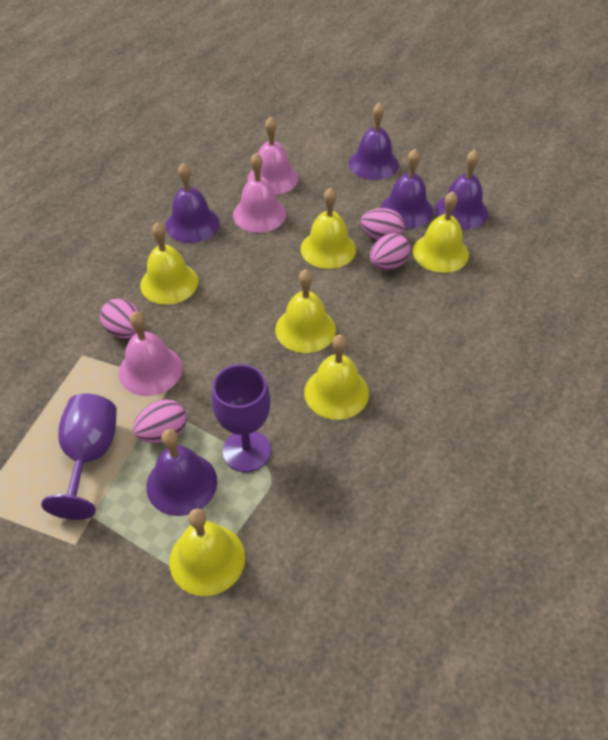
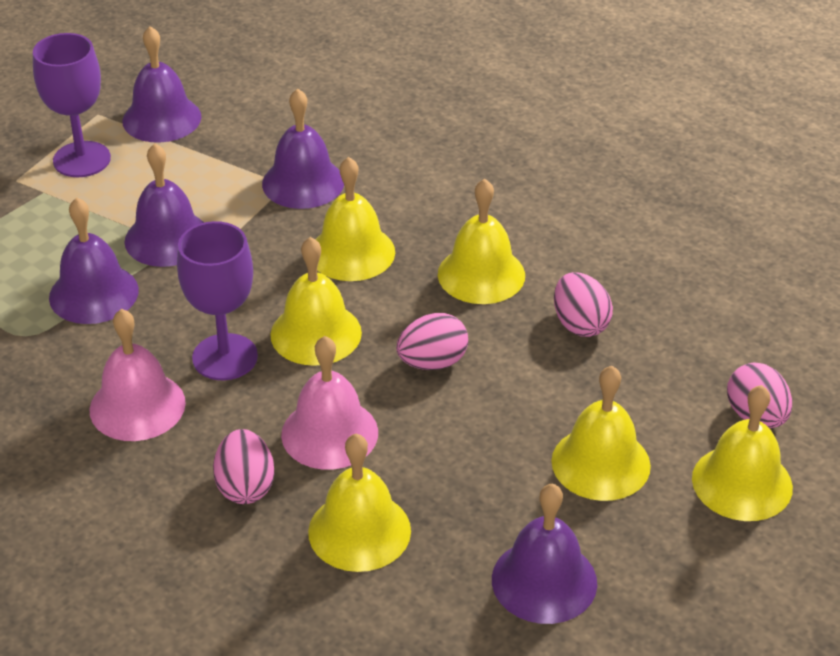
pink bell: [119,311,182,396] [233,153,286,233] [248,117,298,195] = 3 -> [89,309,186,441] [281,336,378,470] = 2

